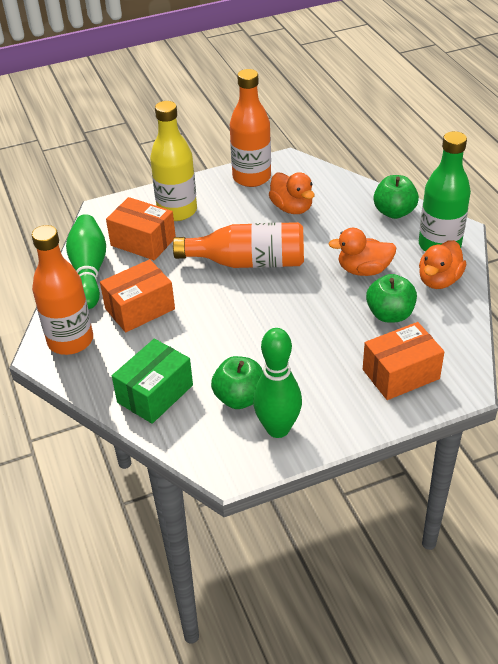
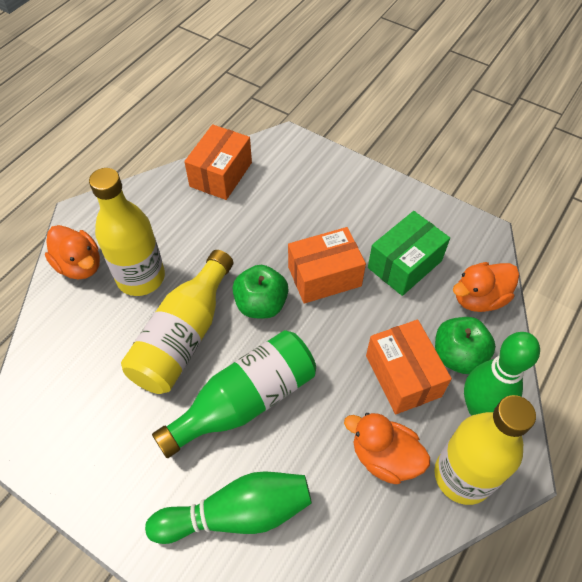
green apple: [211,356,263,409] [366,274,417,323] [373,175,419,219] = 3 -> [233,265,289,318] [435,317,496,374] = 2
orange bottle: [32,225,93,355] [173,222,304,268] [230,69,271,187] = 3 -> none = 0
yellow bottle: [150,101,197,221] = 1 -> [89,168,165,296] [121,250,233,394] [434,395,536,505] = 3

